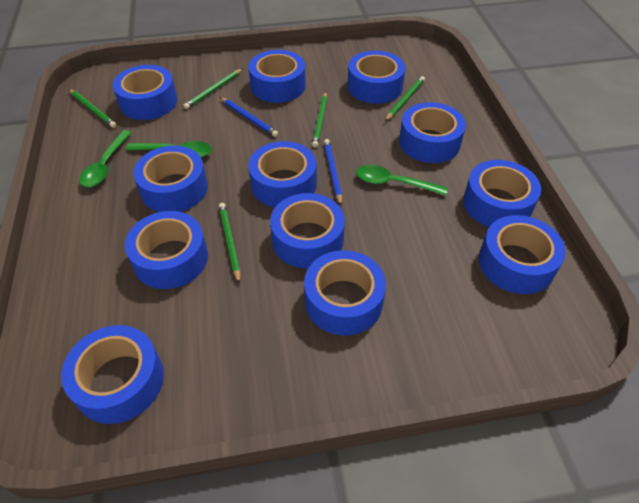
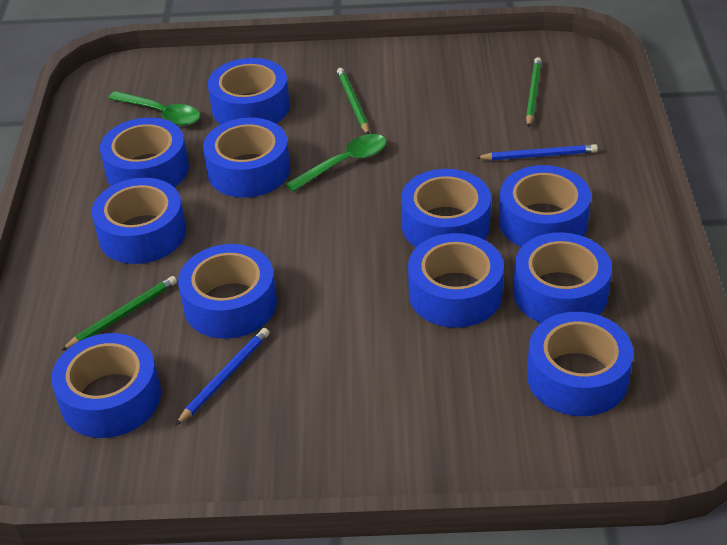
blue tape: [61,325,164,424] [113,65,177,120] [125,211,208,289] [133,146,208,212] [248,50,306,103] [248,141,317,207] [270,193,345,269] [304,250,386,336] [347,51,405,104] [399,102,466,163] [463,160,541,227] [479,215,566,294] = 12 -> [51,333,161,438] [92,178,186,264] [100,118,189,187] [178,244,277,339] [203,118,290,198] [208,58,290,125] [401,169,491,247] [408,233,504,328] [499,165,591,247] [513,232,612,323] [527,312,633,416] = 11
green pencil: [69,89,116,128] [183,69,242,109] [219,203,241,284] [312,92,327,147] [385,76,425,121] = 5 -> [61,276,177,351] [337,68,369,134] [526,57,541,127] = 3
green spoon: [79,130,132,187] [126,141,212,158] [356,165,448,196] = 3 -> [108,91,200,126] [286,134,386,192] = 2

